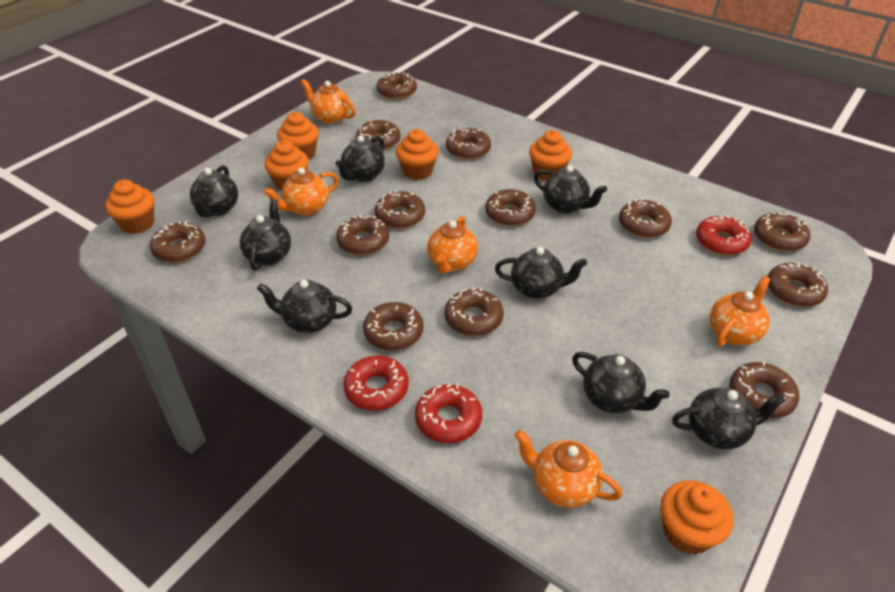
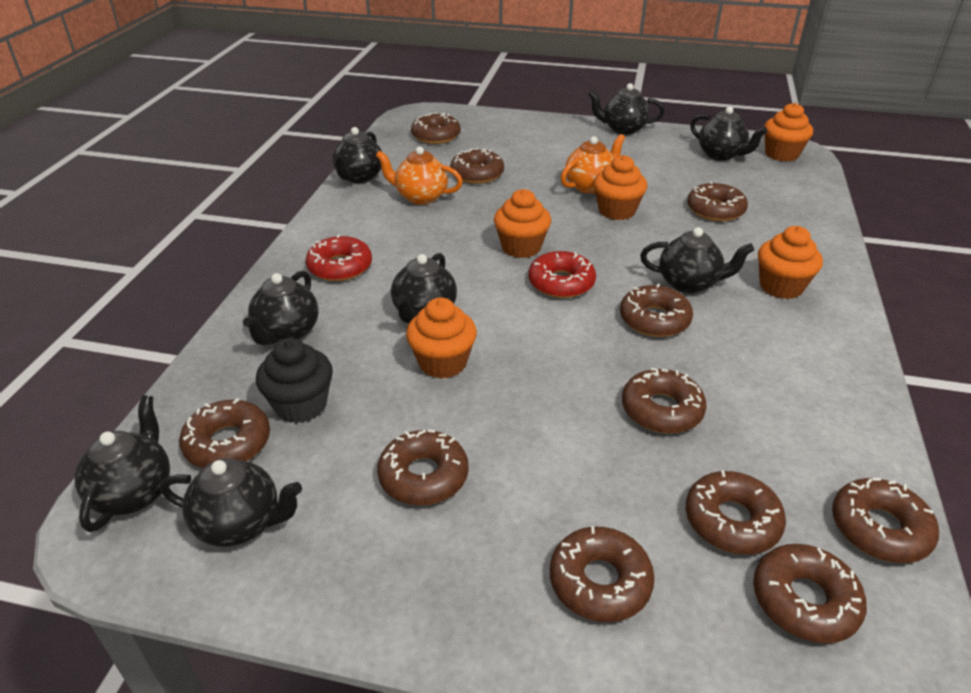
black cupcake: none = 0 -> [256,338,333,423] = 1
brown donut: [150,221,206,263] [336,214,389,255] [356,120,401,150] [363,302,423,351] [375,190,425,229] [376,72,417,99] [445,288,504,336] [446,127,491,159] [485,189,536,226] [619,198,672,238] [729,361,799,418] [754,211,810,251] [768,262,828,307] = 13 -> [179,398,270,468] [377,430,468,506] [411,113,461,144] [450,148,504,184] [550,526,655,622] [620,284,693,337] [622,368,707,434] [686,470,786,554] [687,181,748,221] [753,544,867,643] [832,478,939,563] = 11
orange cupcake: [105,179,154,234] [265,140,309,191] [277,112,319,160] [396,129,439,180] [529,130,572,181] [660,480,733,555] = 6 -> [406,297,477,379] [494,189,551,258] [593,155,647,220] [758,226,823,299] [764,103,813,162] = 5
orange teapot: [263,168,339,216] [301,79,356,124] [427,216,478,274] [515,430,622,508] [709,276,770,347] = 5 -> [376,146,463,205] [561,134,625,194] = 2
red donut: [343,356,409,411] [415,384,482,443] [696,215,752,255] = 3 -> [306,234,372,281] [529,251,596,298] = 2

